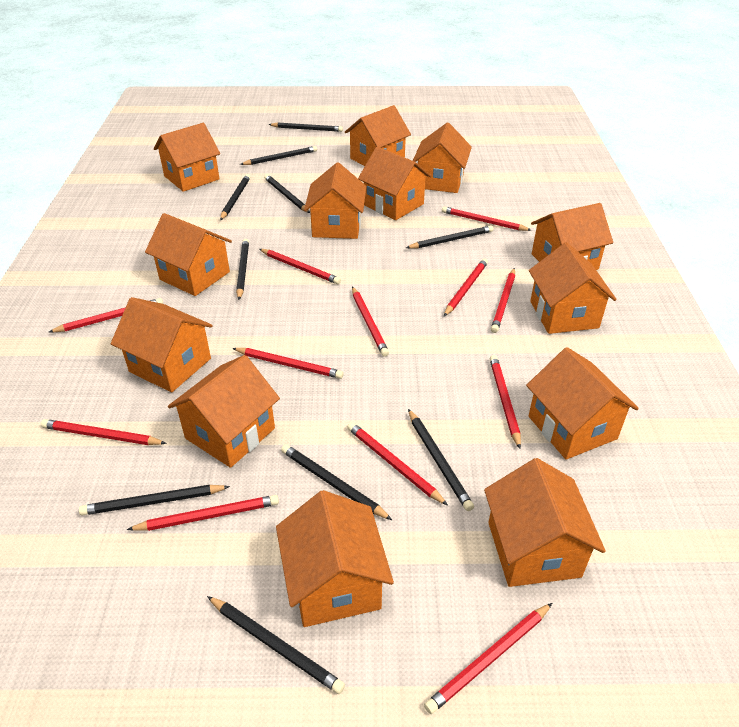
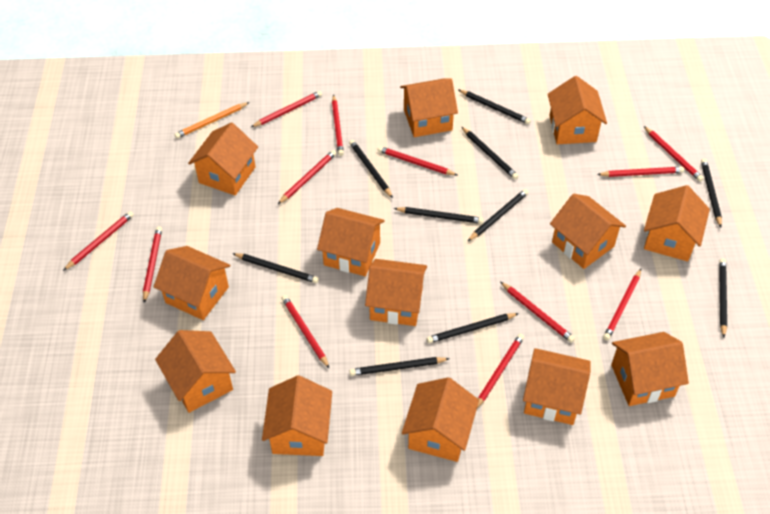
orange pencil: none = 0 -> [175,102,249,138] = 1

